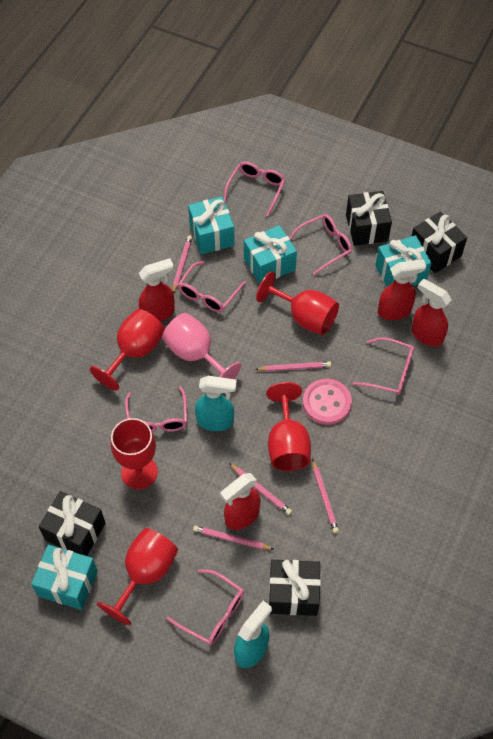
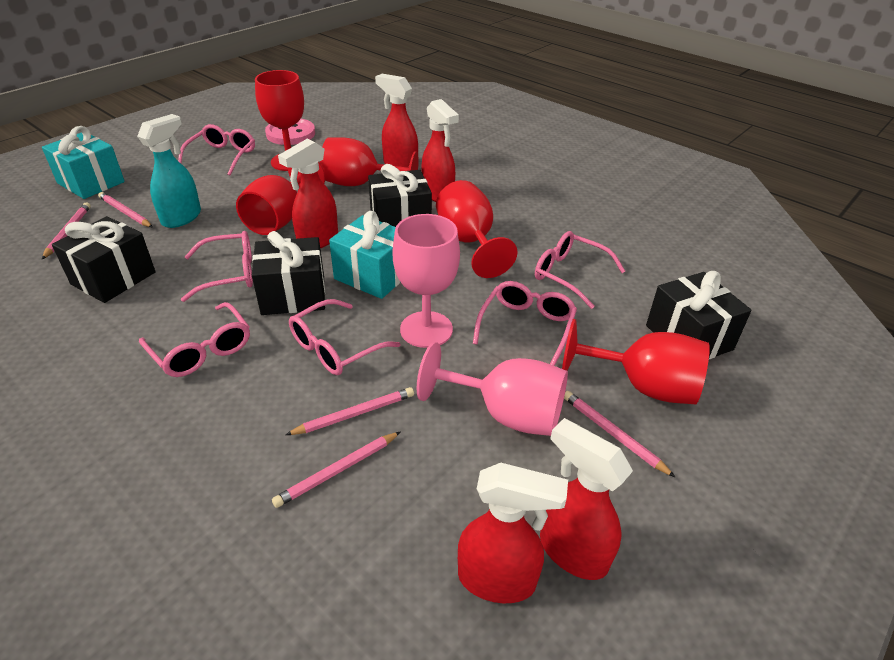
pink goblet: [162,313,241,379] = 1 -> [393,214,460,348] [417,342,568,436] = 2
red spray bottle: [139,258,175,322] [220,473,260,530] [378,259,426,320] [412,279,452,347] = 4 -> [278,139,338,248] [375,74,418,168] [422,99,459,202] [458,463,568,603] [540,418,633,580] = 5
turquoise gift: [31,545,98,610] [188,197,235,254] [244,225,297,284] [375,235,432,287] = 4 -> [42,126,125,199] [329,211,400,299] = 2
turquoise spray bottle: [195,376,237,431] [234,601,272,668] = 2 -> [137,114,201,228] = 1

